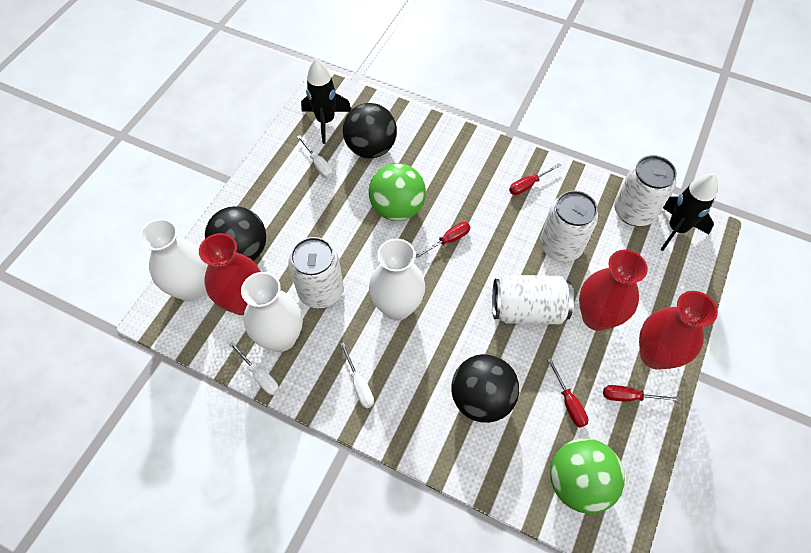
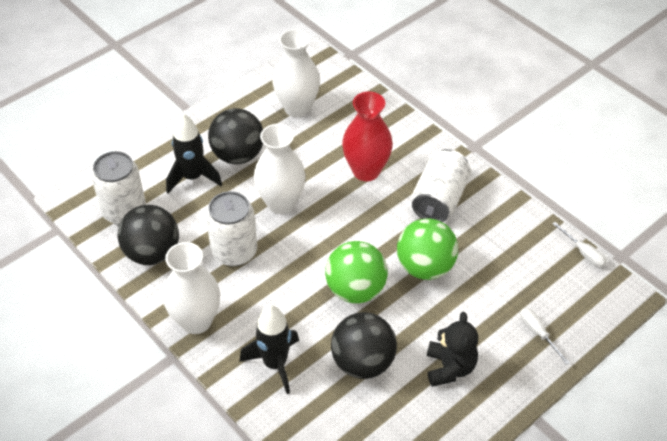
black teddy bear: none = 0 -> [427,312,478,387] = 1
red screwdriver: [415,222,470,259] [509,163,562,195] [547,358,588,427] [603,385,680,402] = 4 -> none = 0
red vase: [199,233,261,315] [579,250,648,331] [639,291,718,370] = 3 -> [342,91,393,181] = 1
white can: [288,237,344,308] [492,275,574,324] [540,190,598,262] [614,155,677,226] = 4 -> [91,151,146,225] [206,191,257,266] [412,149,471,222] = 3
white screwdriver: [229,341,279,395] [297,135,333,178] [340,342,374,408] = 3 -> [520,308,570,365] [552,222,607,267] = 2

